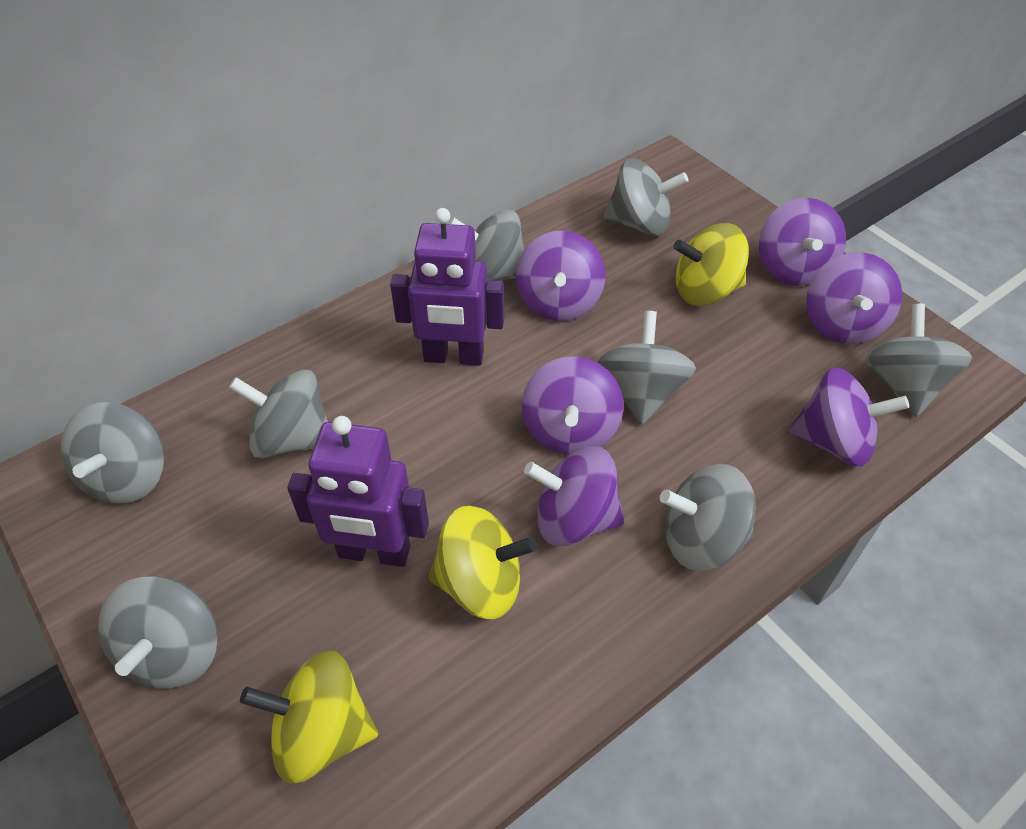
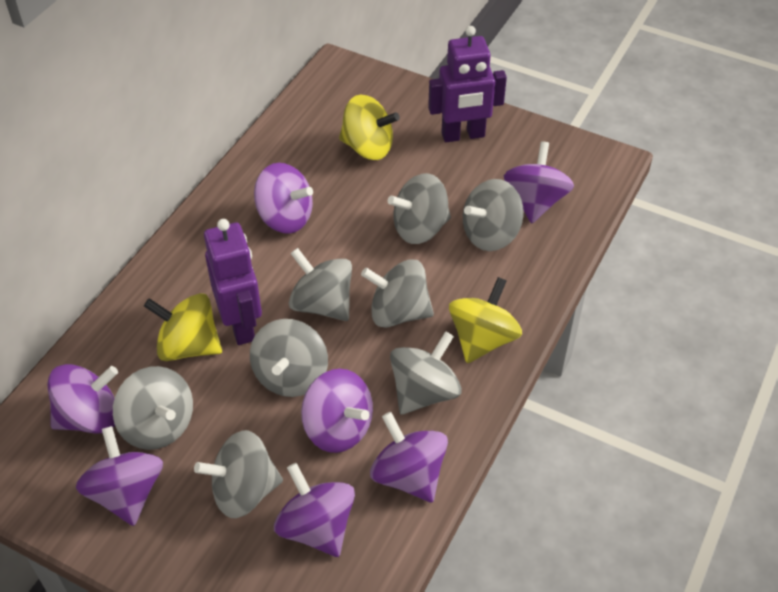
purple spinning top: [516,231,605,321] [522,356,623,455] [524,446,624,546] [759,198,846,286] [788,367,909,467] [806,252,902,344] = 6 -> [48,364,118,434] [76,426,163,526] [254,163,313,234] [274,463,355,557] [301,369,373,453] [370,412,448,503] [504,141,574,223] = 7

